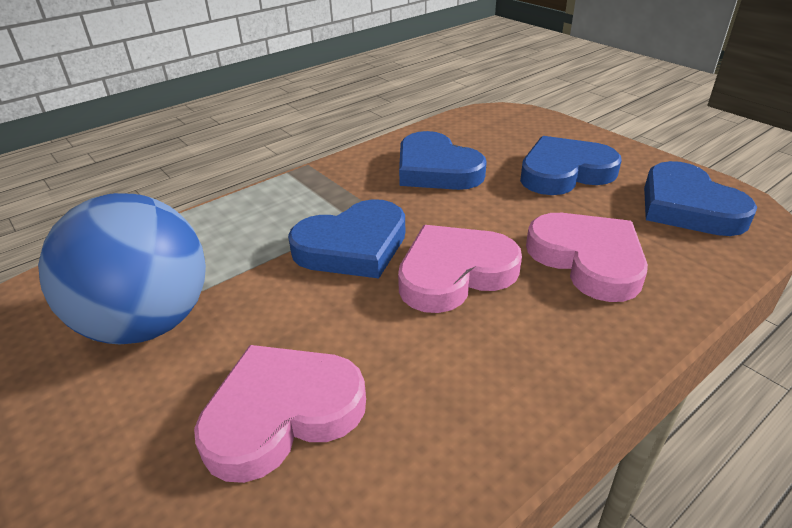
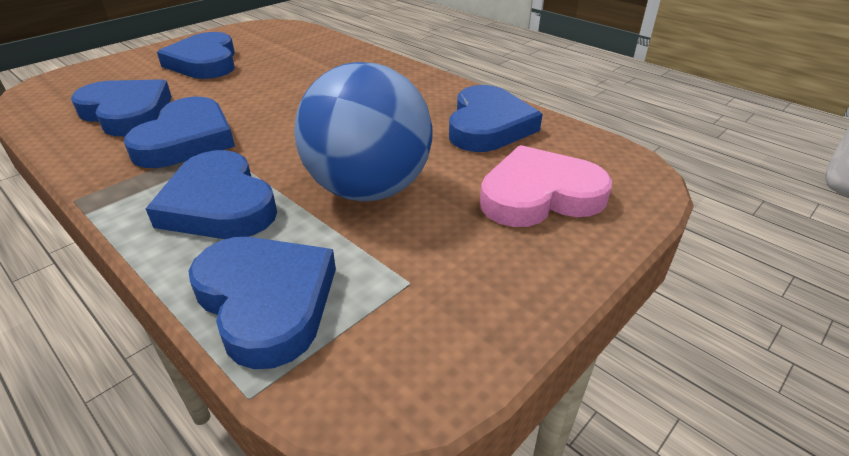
blue heart: [288,199,405,278] [399,131,487,190] [520,136,622,195] [644,161,757,236] = 4 -> [71,79,172,136] [124,97,235,168] [146,150,277,239] [157,32,235,79] [188,237,336,369] [449,85,542,152] = 6
pink heart: [194,345,366,483] [398,225,522,313] [526,213,648,302] = 3 -> [480,145,612,227] = 1

